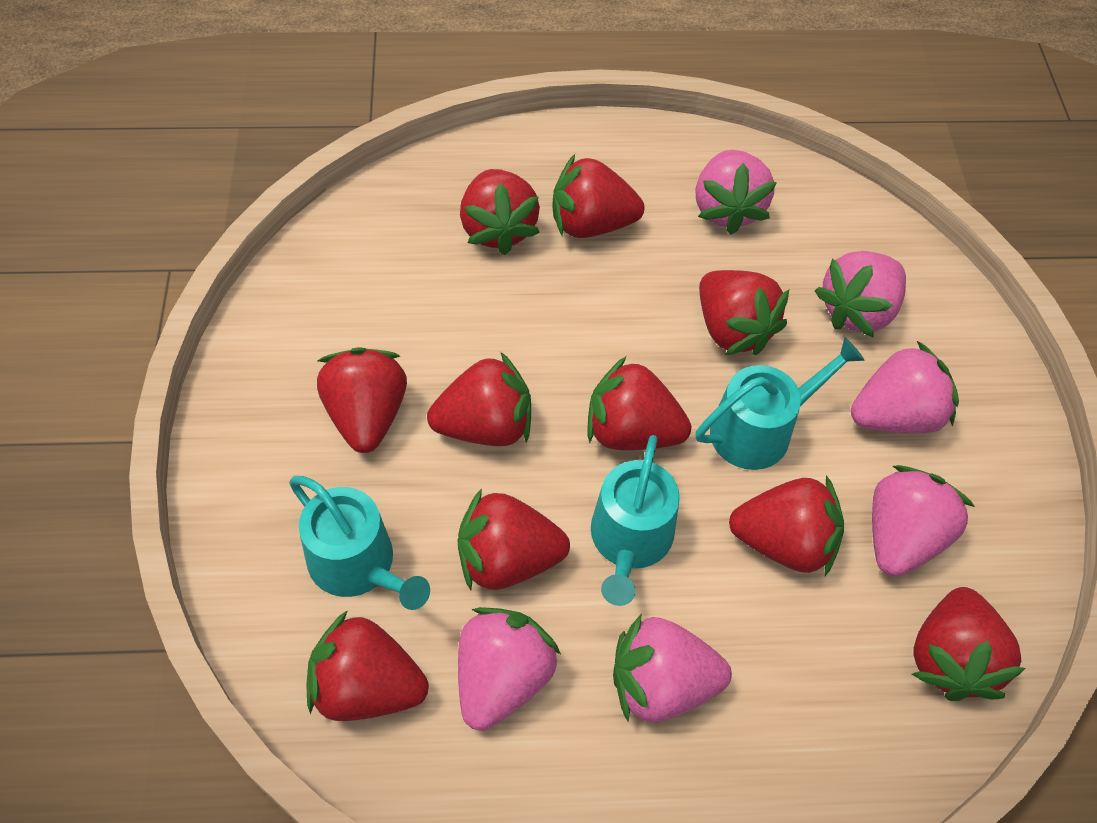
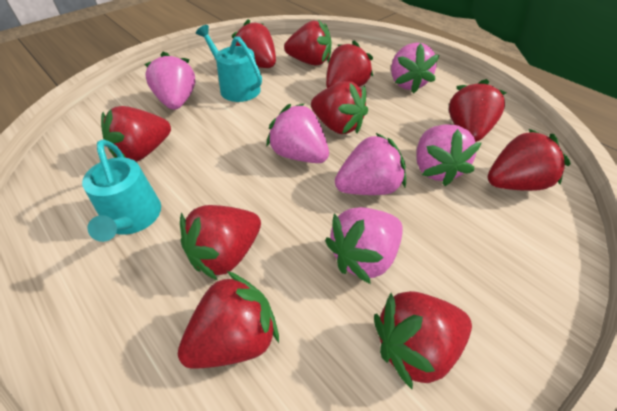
turquoise watering can: [289,476,430,610] [591,435,680,606] [696,338,864,470] = 3 -> [82,139,161,242] [196,25,262,102] = 2

